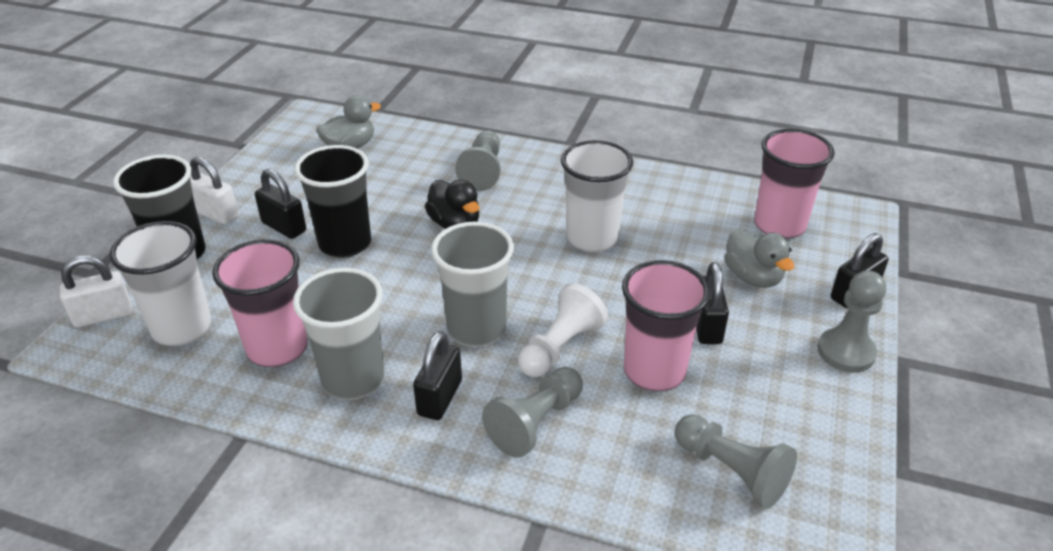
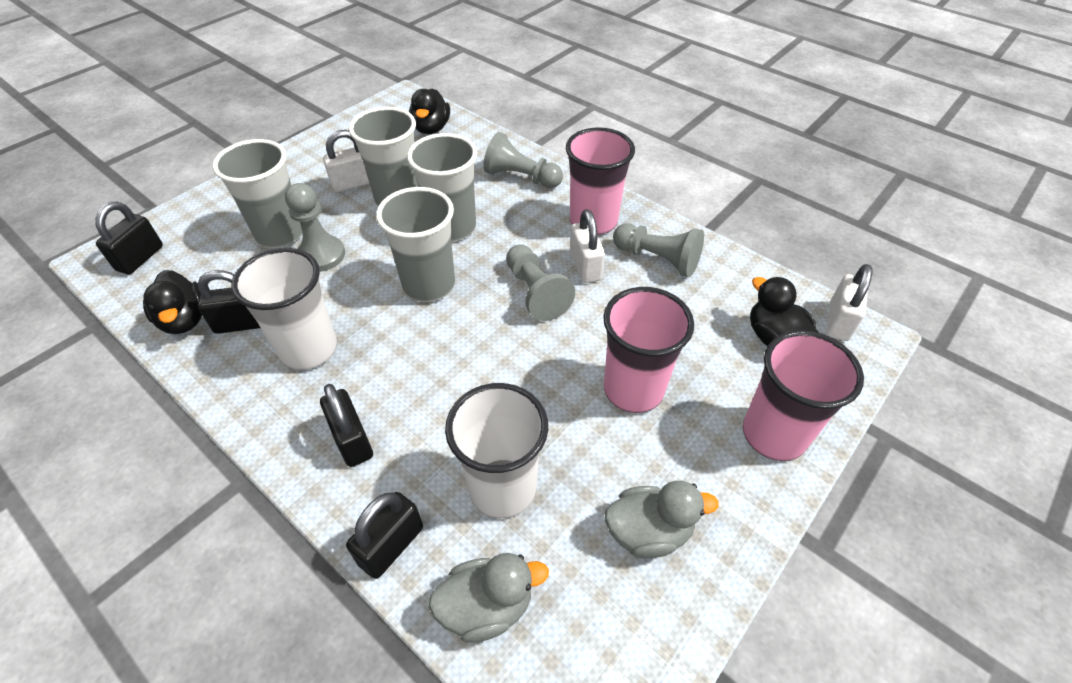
black cup: [113,155,206,260] [295,145,371,258] = 2 -> none = 0
black duck: [425,180,480,229] = 1 -> [143,270,202,334] [409,88,450,134] [750,277,819,346] = 3
grey cup: [293,268,384,400] [431,222,514,347] = 2 -> [212,139,303,248] [349,107,418,206] [376,187,455,302] [407,133,477,241] = 4
white padlock: [60,255,132,328] [190,157,239,225] = 2 -> [323,130,369,192] [570,209,605,283] [826,264,872,341] = 3
white pawn: [518,283,608,377] = 1 -> none = 0

